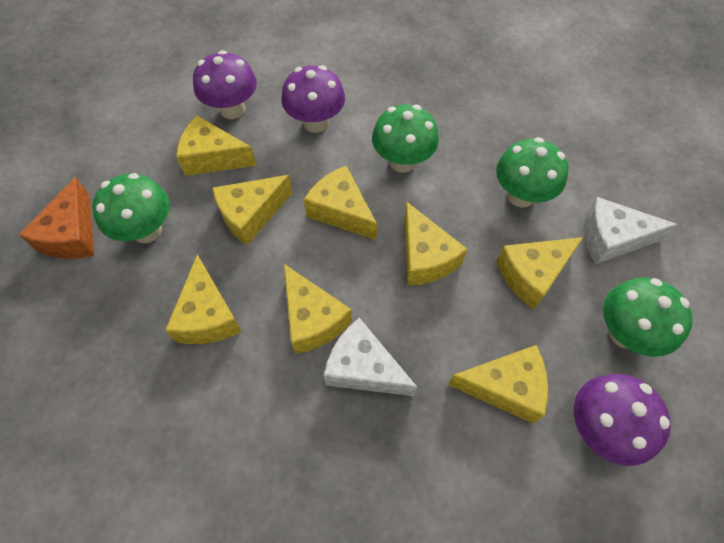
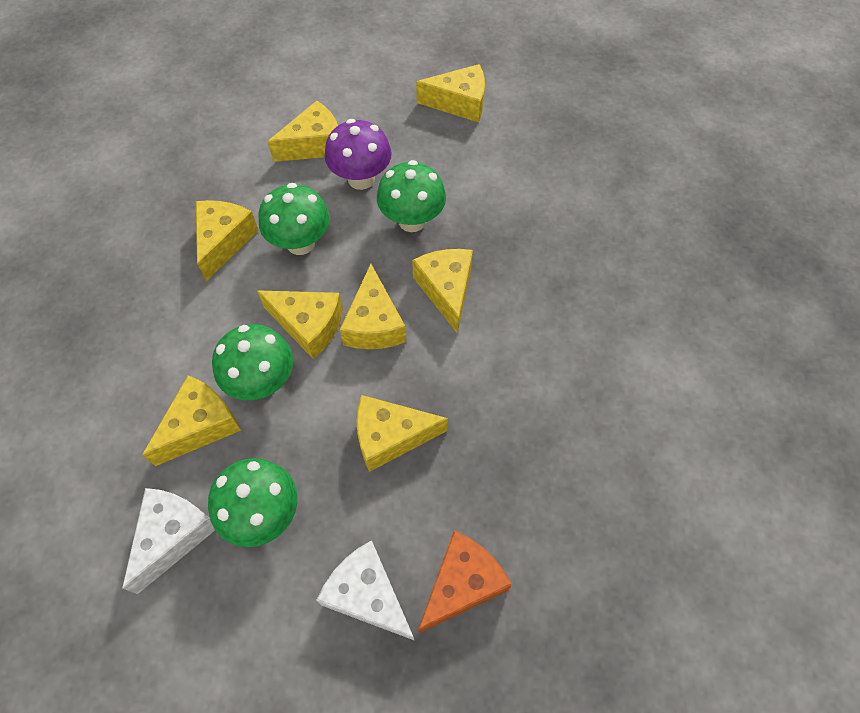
purple mushroom: [193,50,257,119] [282,65,345,133] [574,374,671,466] = 3 -> [324,119,391,190] = 1

